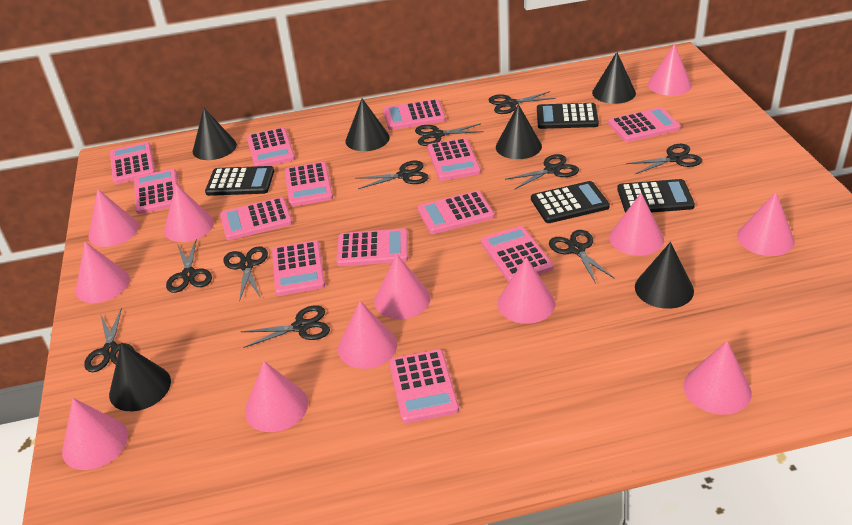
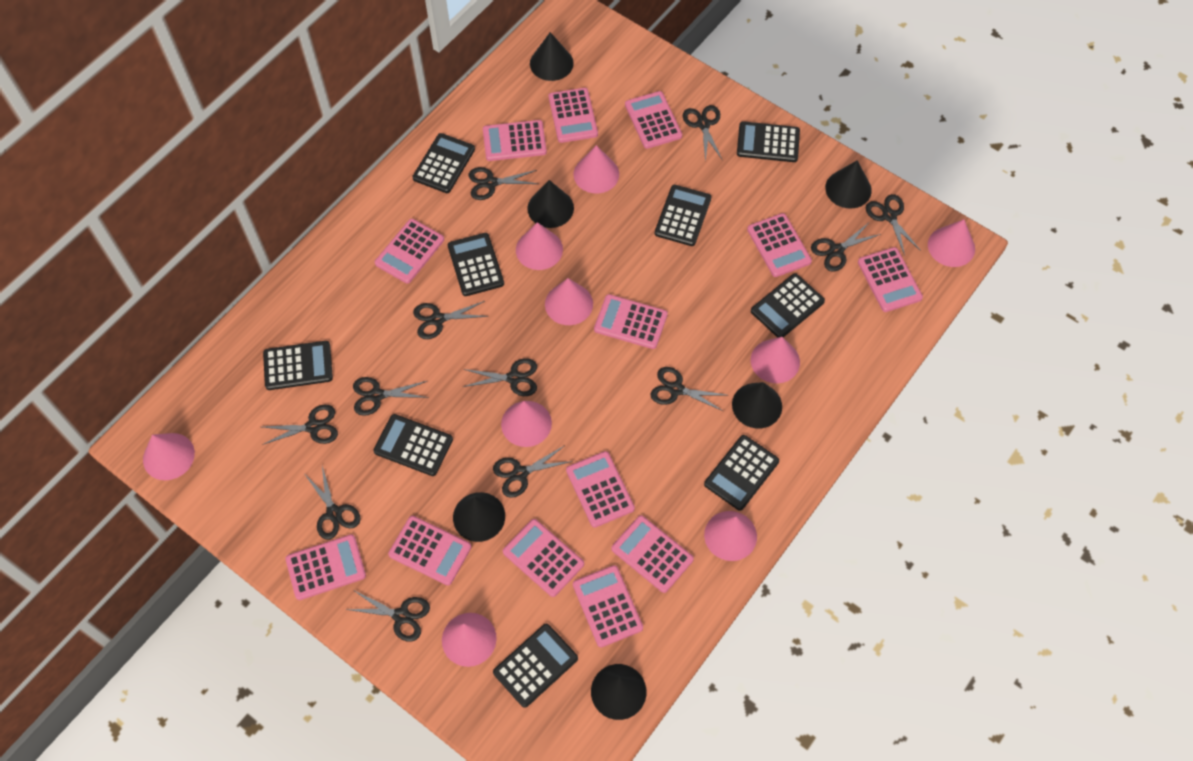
black calculator: [205,166,274,196] [531,181,610,223] [537,103,599,129] [617,179,695,213] = 4 -> [263,341,333,390] [373,414,453,476] [412,133,475,193] [448,233,504,296] [493,624,578,708] [655,185,712,246] [704,435,779,511] [737,121,800,162] [751,273,825,338] = 9
black scissors: [84,308,135,372] [166,240,212,293] [224,246,268,302] [241,305,330,348] [355,161,429,189] [415,123,484,146] [489,91,556,114] [505,154,579,190] [549,230,615,284] [626,144,702,174] = 10 -> [262,404,338,445] [306,466,361,540] [345,590,430,642] [353,377,429,416] [413,301,489,339] [463,358,537,396] [469,167,538,200] [493,445,573,498] [650,367,726,411] [683,105,722,162] [811,222,881,272] [866,194,921,256] = 12
pink cone: [62,398,128,470] [76,242,130,303] [89,189,139,247] [164,184,214,242] [245,361,308,432] [338,301,397,369] [374,254,430,319] [497,257,555,324] [609,193,664,256] [648,44,692,96] [684,341,752,415] [737,192,795,256] = 12 -> [143,433,195,480] [442,613,497,667] [501,401,552,447] [516,222,563,270] [545,278,593,325] [573,145,619,194] [704,511,757,561] [751,337,800,383] [928,219,975,267] = 9

